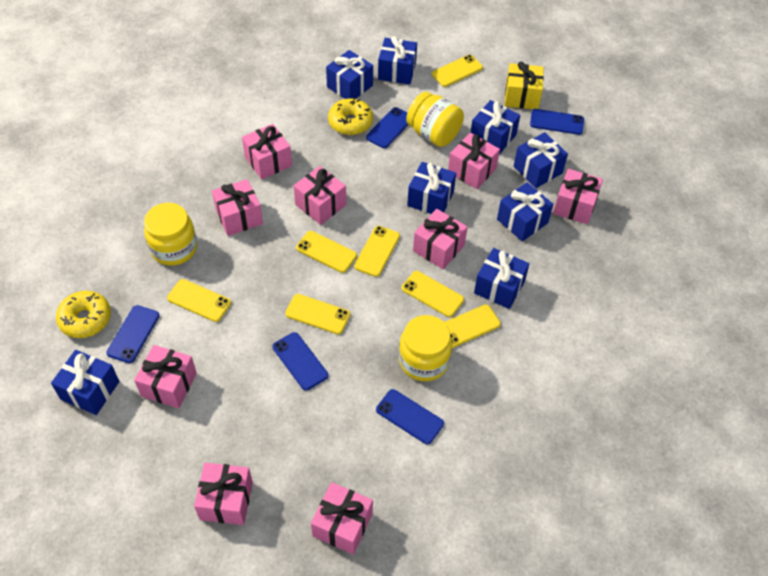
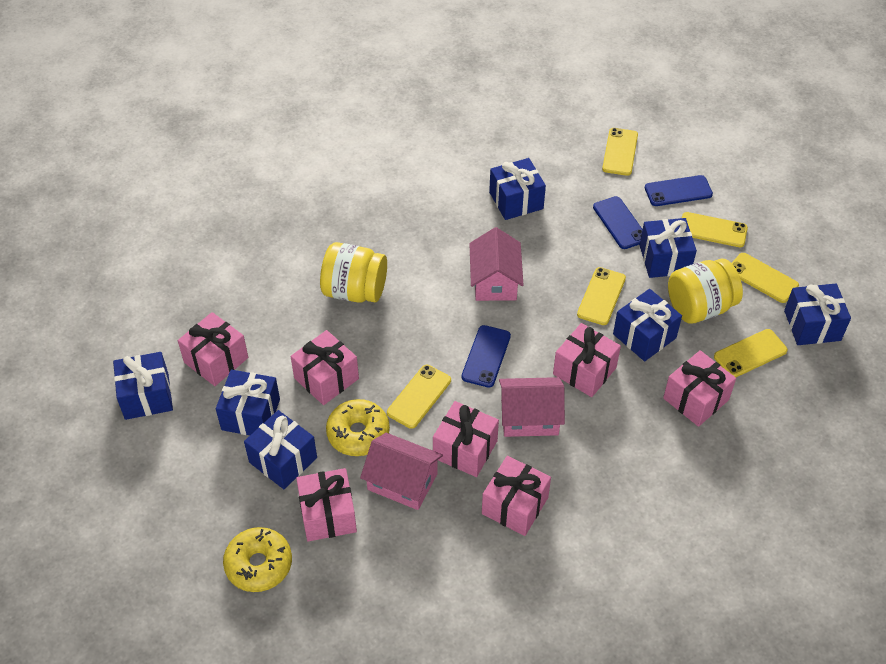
blue gift: [51,350,119,415] [326,50,373,99] [378,36,417,85] [407,162,456,214] [471,100,520,155] [474,248,530,309] [497,182,553,241] [514,132,568,188] = 8 -> [113,352,173,420] [216,370,280,435] [244,410,317,489] [489,158,546,220] [613,289,682,361] [639,218,697,278] [784,283,851,345] = 7
blue phone: [106,305,160,363] [273,332,328,391] [366,107,408,148] [376,389,444,444] [530,109,584,135] = 5 -> [461,325,511,388] [593,196,643,249] [645,175,713,206] = 3
pink gift: [134,345,197,408] [194,463,253,525] [212,179,263,236] [242,124,292,180] [294,166,346,225] [311,482,373,554] [413,209,467,269] [448,133,500,189] [553,169,603,224] = 9 -> [178,312,248,386] [290,330,359,405] [296,468,357,541] [433,401,499,477] [482,456,551,536] [553,323,621,397] [663,350,736,427] = 7
pink house: none = 0 -> [360,433,443,510] [469,227,523,301] [499,377,565,437] = 3
yellow gift: [505,62,544,109] = 1 -> none = 0
yellow jar: [144,203,197,266] [399,315,452,381] [406,92,464,147] = 3 -> [320,242,387,303] [668,259,743,324] = 2
yellow phone: [167,279,231,322] [285,294,350,334] [296,231,357,273] [354,226,400,277] [402,271,464,317] [432,55,483,87] [444,305,501,348] = 7 -> [387,365,451,429] [577,267,626,325] [602,128,638,176] [682,212,748,247] [714,329,788,377] [732,253,799,303] = 6

